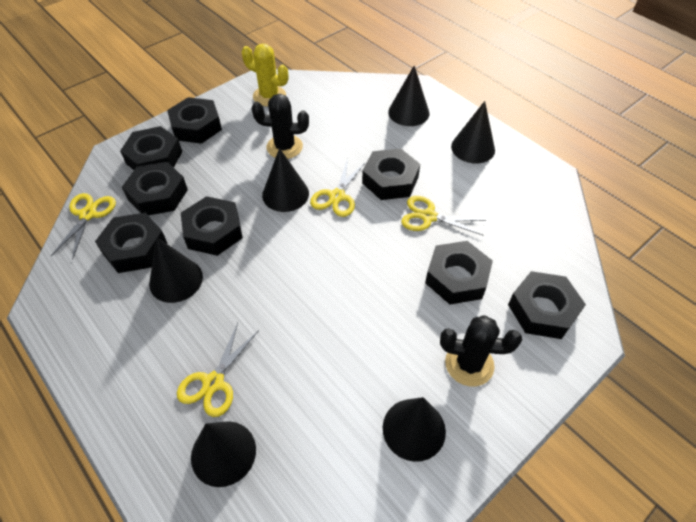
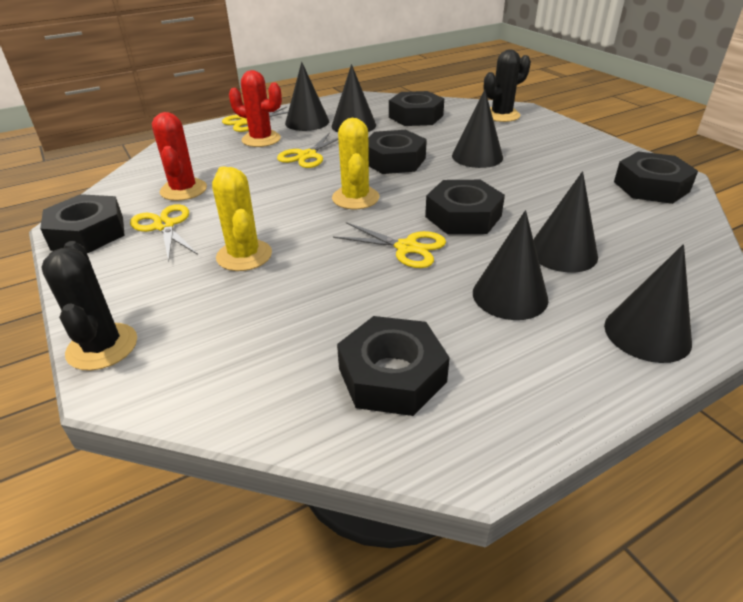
black nut: [95,213,167,273] [120,126,182,170] [122,162,188,215] [167,97,222,144] [181,196,243,256] [362,148,420,200] [425,241,493,305] [508,271,586,339] = 8 -> [40,194,125,253] [337,316,450,416] [368,130,427,174] [389,91,444,126] [425,180,505,234] [614,151,698,204] = 6
red cactus: none = 0 -> [152,112,207,201] [229,70,282,147] = 2
yellow cactus: [242,44,288,107] = 1 -> [212,166,272,271] [332,118,379,209] = 2

